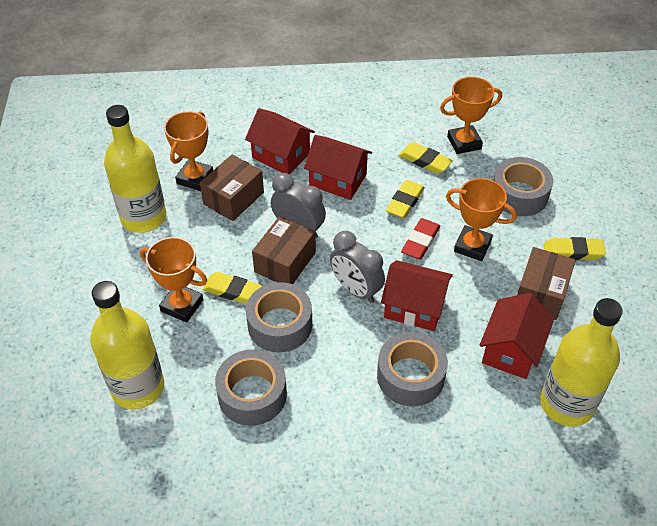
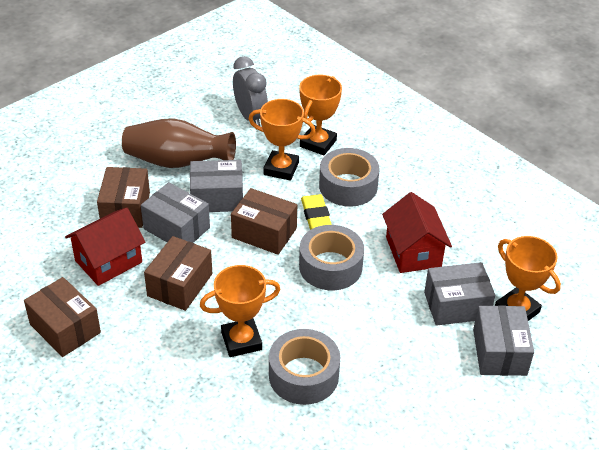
brown box: [200,154,264,221] [252,216,316,284] [517,247,576,320] = 3 -> [24,277,101,357] [97,167,150,228] [144,236,212,311] [231,188,297,255] = 4
brown vase: none = 0 -> [122,118,236,168] = 1
grey box: none = 0 -> [141,182,210,243] [190,160,243,212] [424,262,495,326] [473,305,534,376] = 4
grey clock: [271,173,326,238] [330,231,385,303] = 2 -> [233,56,268,126] = 1
grey tape: [215,350,287,426] [246,282,312,352] [377,332,448,406] [493,157,553,216] = 4 -> [269,329,340,405] [299,225,364,290] [319,148,380,207] = 3
red eraser: [401,218,440,260] = 1 -> none = 0
red house: [245,108,315,174] [304,135,372,200] [381,260,453,331] [480,293,554,379] = 4 -> [65,208,145,286] [382,192,452,273] = 2
yellow bottle: [90,281,164,410] [104,105,166,233] [540,298,623,427] = 3 -> none = 0
yellow eraser: [203,272,263,304] [386,180,425,218] [399,142,453,174] [544,237,606,260] = 4 -> [301,194,332,230] = 1

